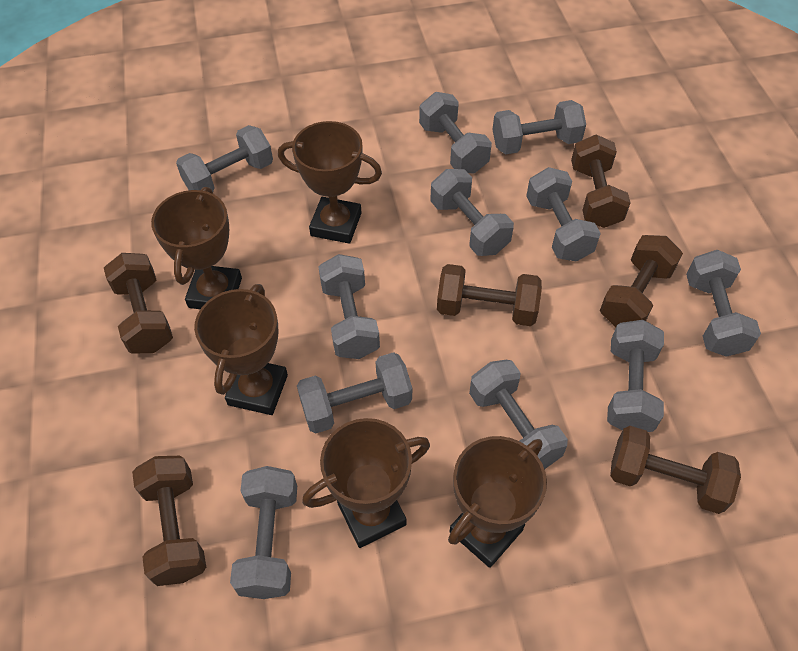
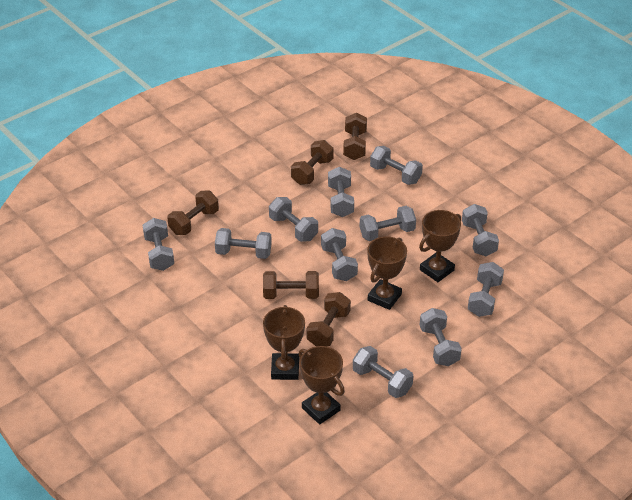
brown dumbbell: [104,253,173,354] [132,456,206,586] [437,264,542,326] [571,135,630,228] [600,235,683,327] [610,426,741,514] = 6 -> [167,191,219,235] [263,271,319,299] [291,140,334,185] [307,292,351,346] [343,113,367,160] = 5
brown trophy: [151,187,242,309] [194,284,288,415] [278,121,382,244] [302,418,430,548] [448,436,547,568] = 5 -> [263,305,305,380] [299,346,345,424] [367,236,407,310] [419,210,461,282] = 4

